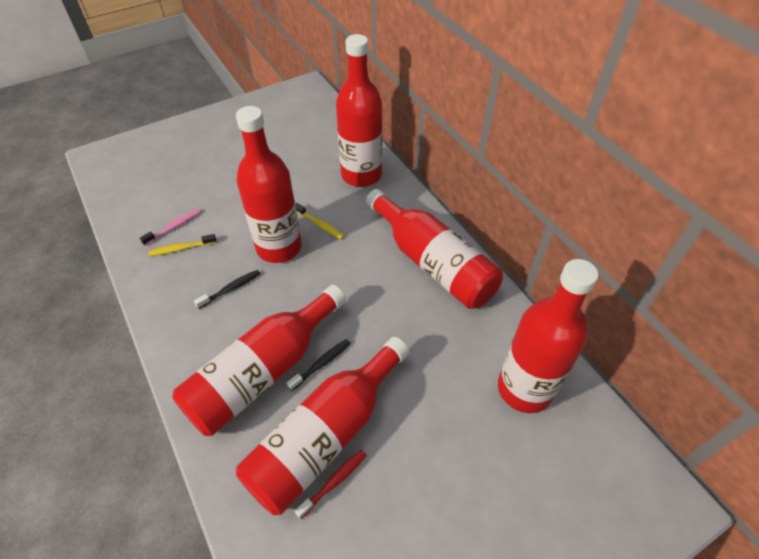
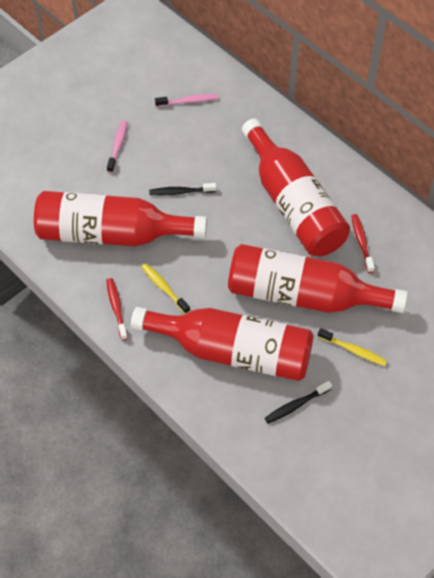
pink toothbrush: [140,209,200,246] = 1 -> [107,120,128,173] [155,94,218,107] = 2
red bottle: [172,285,346,436] [236,106,302,263] [236,337,409,515] [336,34,383,187] [366,189,503,309] [498,259,598,413] = 6 -> [34,191,207,247] [131,307,314,381] [228,244,408,313] [242,119,350,256] = 4
red toothbrush: [295,450,367,519] = 1 -> [106,278,128,341] [351,214,375,273] = 2

